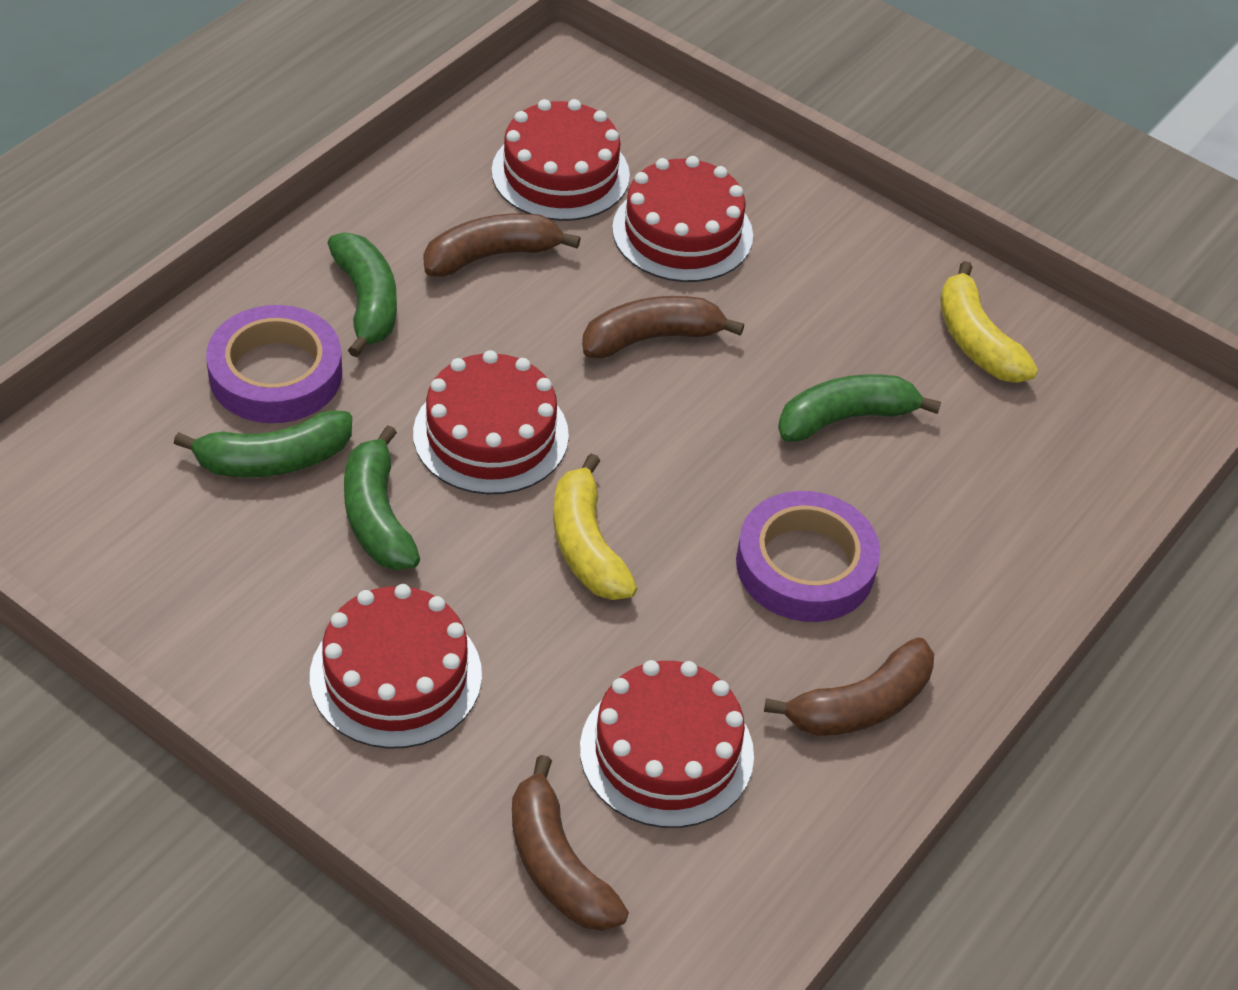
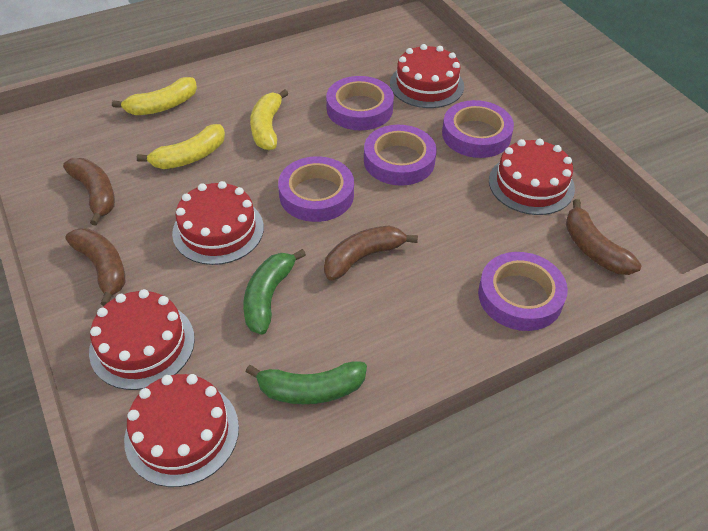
green banana: [174,410,352,478] [328,233,397,357] [344,425,420,570] [778,374,941,442] = 4 -> [243,249,306,334] [246,361,367,404] = 2
purple tape: [206,305,342,423] [736,491,880,622] = 2 -> [278,156,354,222] [326,76,394,130] [364,125,436,186] [442,100,514,158] [478,252,568,331] = 5
yellow banana: [553,454,638,600] [940,261,1038,383] = 2 -> [112,77,197,115] [137,124,225,169] [250,89,288,150] = 3

